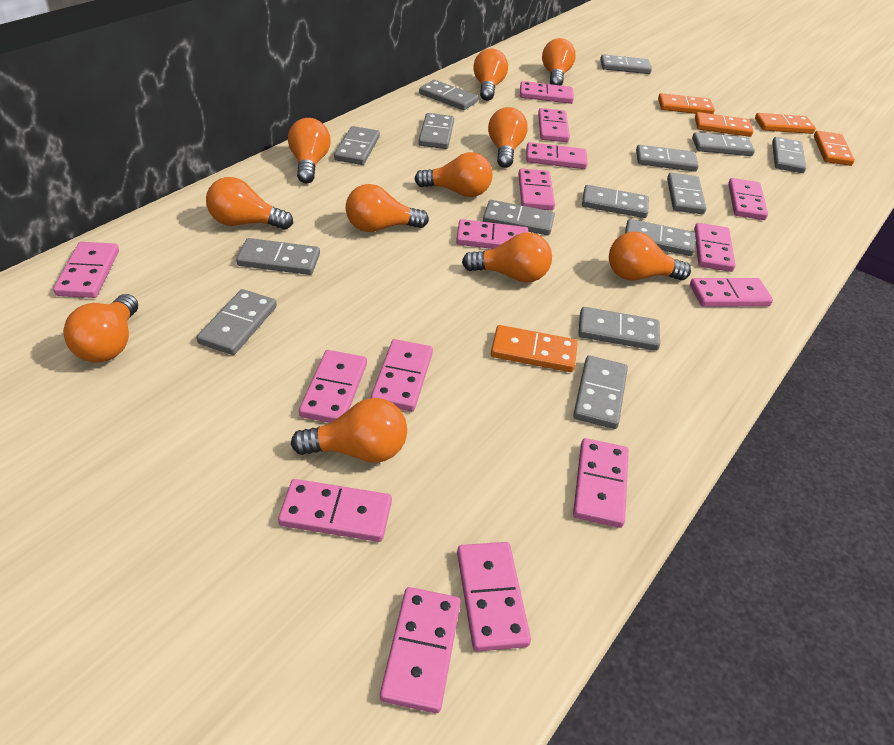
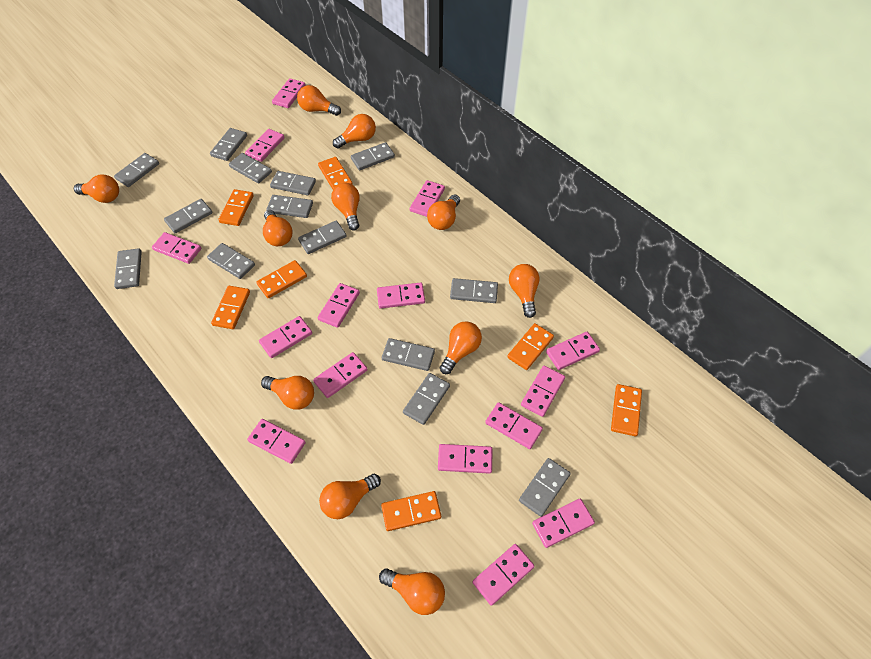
grey domino: [197,289,277,355] [236,238,320,275] [334,126,380,165] [418,113,454,149] [419,80,479,110] [483,200,555,235] [573,355,628,429] [578,307,660,351] [582,185,649,218] [600,54,652,74] [625,219,695,256] [636,145,699,172] [667,173,706,214] [692,132,755,156] [772,137,806,173] = 15 -> [114,153,159,187] [114,248,142,289] [164,199,212,233] [207,243,255,279] [210,128,247,161] [229,153,272,183] [266,195,313,218] [270,171,316,195] [298,221,346,254] [351,142,395,171] [382,338,435,371] [403,373,450,425] [450,278,498,303] [519,458,571,517] = 14
orange domino: [491,325,578,372] [658,93,715,114] [695,112,753,137] [755,113,816,134] [814,131,855,166] = 5 -> [211,286,250,329] [218,189,254,226] [256,260,307,298] [318,157,353,189] [381,491,441,531] [507,323,554,370] [611,384,642,436] = 7

